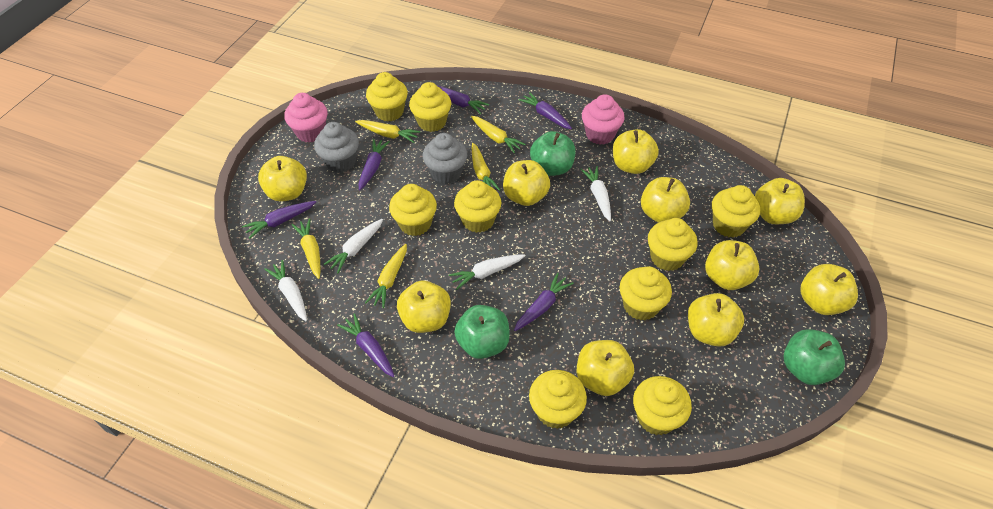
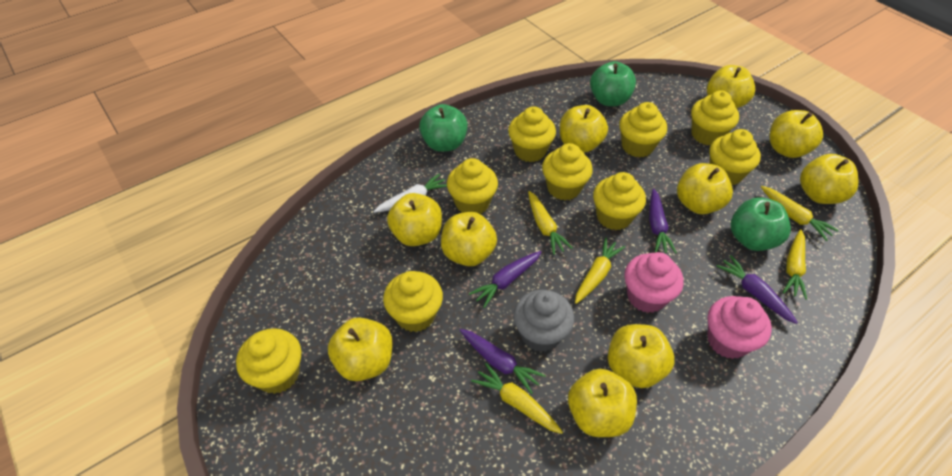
grey cupcake: [314,122,359,173] [423,133,467,184] = 2 -> [513,290,574,352] = 1
purple carrot: [242,201,316,239] [337,313,395,377] [359,139,390,190] [437,85,489,114] [514,273,574,331] [518,92,572,129] = 6 -> [460,329,546,394] [469,251,541,308] [649,189,677,253] [717,255,798,324] = 4
white carrot: [264,260,307,321] [324,219,383,273] [449,254,525,289] [580,166,611,221] = 4 -> [373,173,447,213] = 1

